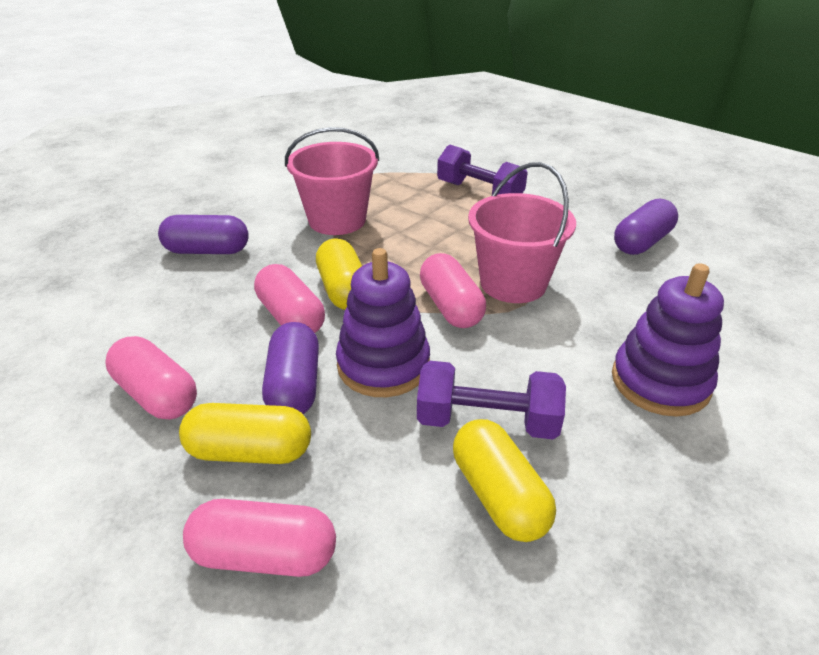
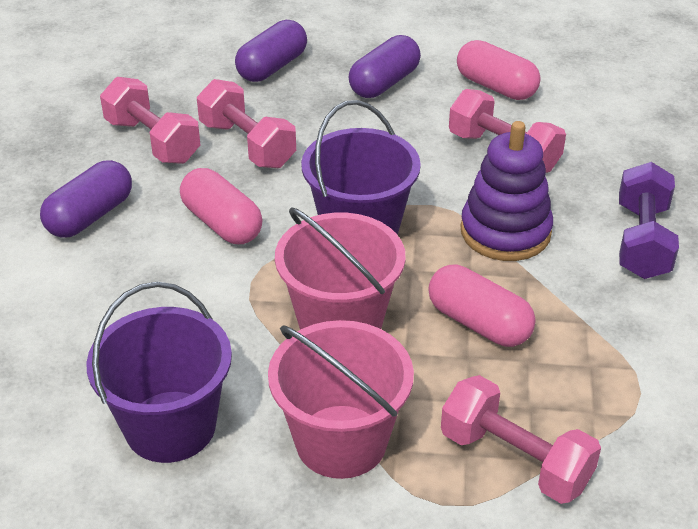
pink capsule: [106,336,197,419] [183,499,336,577] [254,264,325,333] [420,253,486,328] = 4 -> [180,168,263,244] [428,265,535,347] [457,40,541,100] = 3
pink dumbbell: none = 0 -> [100,77,200,164] [197,79,296,168] [441,375,601,504] [449,89,566,173] = 4
purple bucket: none = 0 -> [86,282,232,463] [301,100,421,235] = 2
purple dumbbell: [417,361,566,440] [437,145,528,195] = 2 -> [619,162,679,279] = 1
purple stacking toy: [336,248,430,397] [612,263,724,417] = 2 -> [460,121,553,261] = 1
yellow capsule: [179,403,311,464] [316,239,362,310] [453,419,556,542] = 3 -> none = 0

